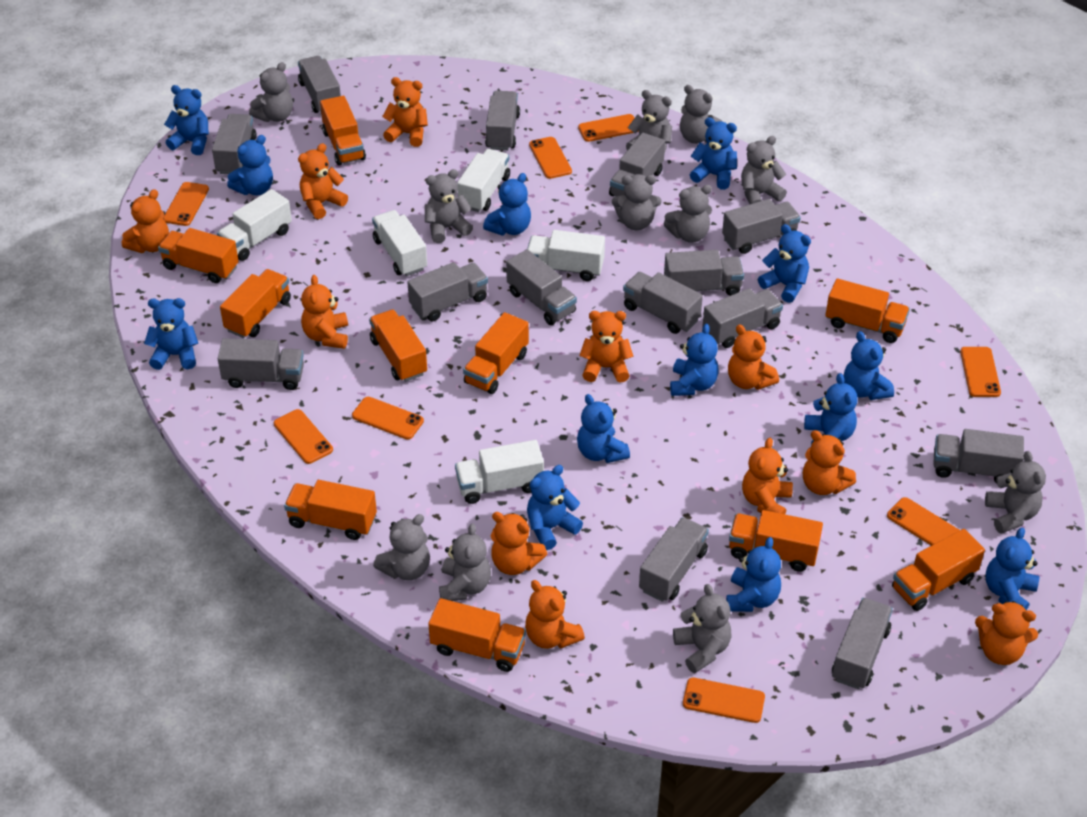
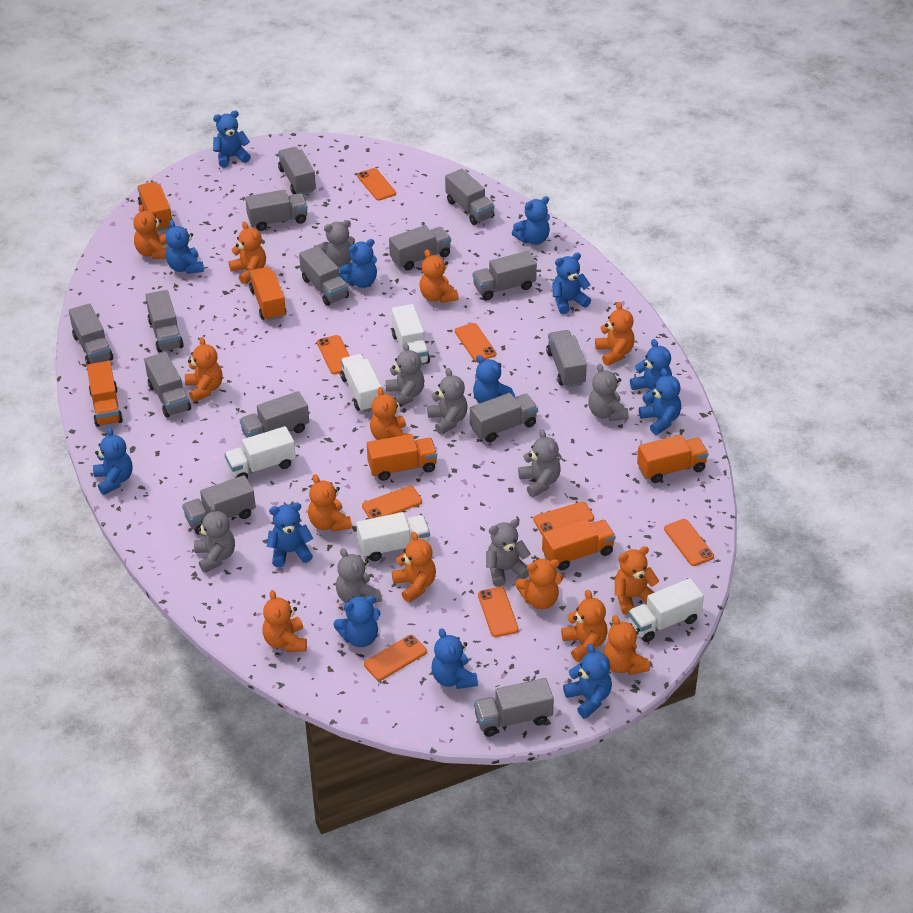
grey teddy bear: [249,62,293,122] [373,514,430,580] [425,169,473,243] [439,523,491,601] [612,174,661,230] [626,90,672,154] [663,185,712,243] [673,584,731,673] [680,85,723,144] [741,136,787,204] [985,451,1046,534] = 11 -> [194,503,235,573] [317,220,355,268] [336,548,382,603] [385,343,424,406] [427,368,467,435] [486,519,531,587] [518,429,561,497] [588,364,628,421] = 8
orange teddy bear: [122,189,169,253] [298,143,348,219] [301,275,348,349] [382,77,428,147] [491,512,547,575] [525,580,585,649] [579,311,634,383] [728,324,779,390] [742,438,793,514] [803,430,856,495] [975,601,1038,665] = 11 -> [133,204,167,259] [185,337,223,402] [229,222,266,284] [262,590,307,652] [308,474,352,532] [370,387,409,440] [392,532,436,603] [420,250,458,303] [516,558,563,609] [561,590,607,662] [595,302,635,366] [603,615,650,675] [615,546,659,615] = 13
orange truck: [158,228,239,283] [220,269,291,338] [284,480,377,540] [320,96,366,165] [369,310,427,382] [428,598,526,672] [463,312,529,394] [729,510,823,572] [825,279,910,343] [892,529,985,611] = 10 -> [87,361,123,427] [137,182,173,231] [249,267,286,321] [367,434,437,481] [542,518,616,570] [637,435,709,483] = 6

